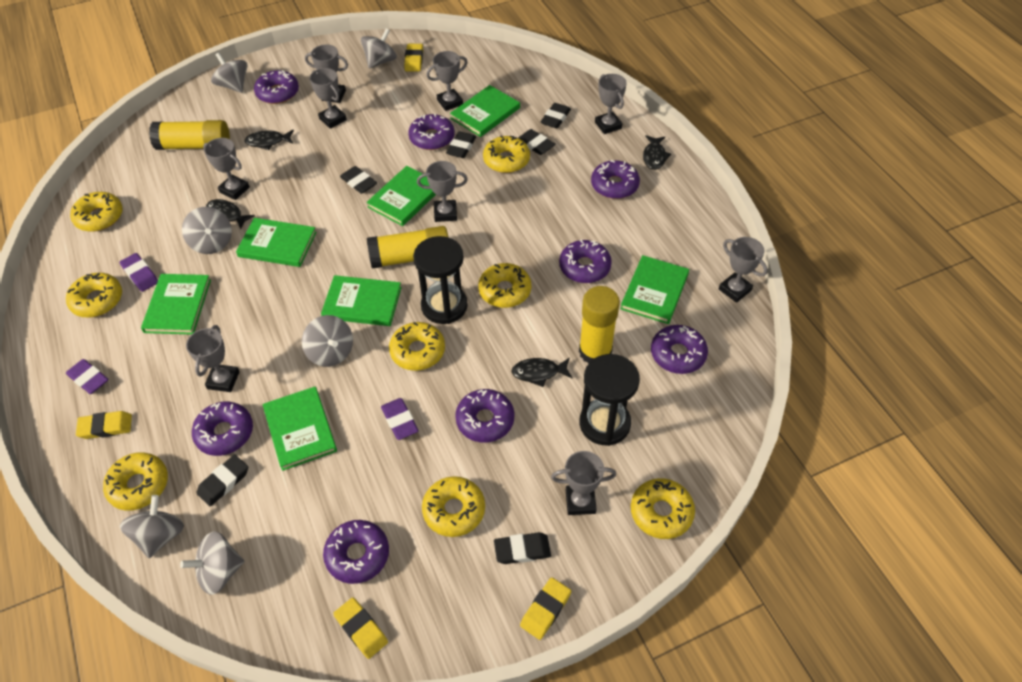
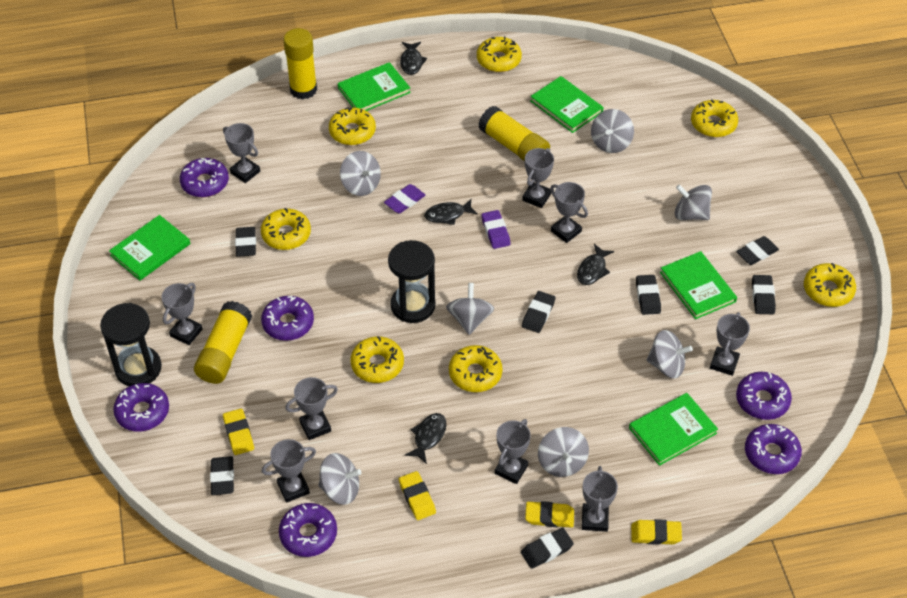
black eraser: [196,454,248,506] [340,166,377,194] [446,131,476,158] [494,532,551,564] [518,129,556,155] [541,103,571,129] = 6 -> [210,456,234,495] [235,227,256,257] [521,528,574,569] [522,291,555,333] [636,275,661,315] [736,236,779,265] [752,275,776,314] = 7
green book: [141,274,211,334] [236,218,317,267] [263,387,337,471] [321,275,402,326] [366,166,436,226] [450,85,520,137] [620,255,689,324] = 7 -> [109,215,190,280] [338,62,411,111] [530,76,603,133] [629,393,718,466] [660,251,737,319] = 5
grey spinning top: [120,495,184,558] [180,531,245,595] [182,207,232,254] [211,53,248,93] [302,315,353,367] [361,28,397,69] = 6 -> [319,453,362,505] [340,151,381,196] [446,283,494,335] [538,427,589,477] [591,109,634,153] [647,330,693,378] [675,184,712,220] = 7
purple donut: [192,402,253,456] [254,70,299,104] [323,520,389,584] [408,114,455,150] [455,389,514,443] [559,240,612,283] [591,160,640,199] [651,325,708,374] = 8 -> [113,383,169,432] [180,158,229,197] [261,296,314,341] [279,503,337,557] [736,372,792,420] [745,424,802,474] = 6
purple eraser: [66,359,108,394] [119,253,158,292] [381,398,418,440] = 3 -> [384,184,426,213] [481,210,511,249] = 2
yellow donut: [66,273,122,317] [70,192,123,231] [103,452,168,511] [389,322,445,371] [422,476,485,537] [478,263,531,308] [483,135,530,173] [631,478,695,539] = 8 -> [261,208,311,250] [329,107,376,145] [350,336,404,383] [449,345,502,392] [477,36,522,72] [691,100,738,137] [804,263,856,307] = 7

